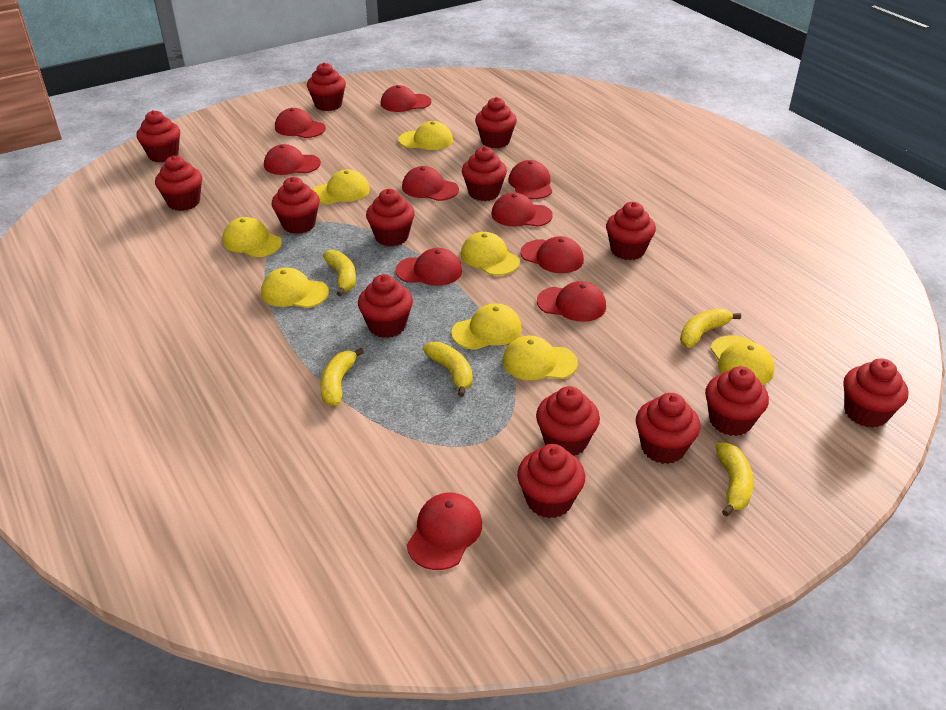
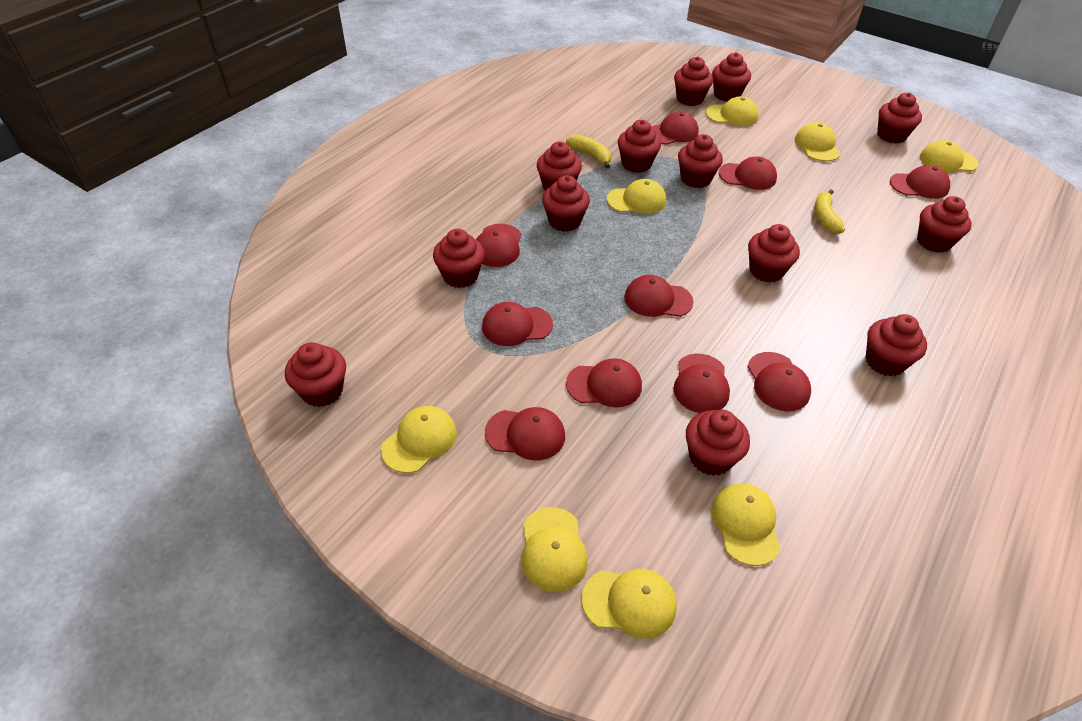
red cupcake: [136,110,180,162] [155,156,202,211] [272,177,320,234] [307,62,346,111] [358,274,413,338] [366,189,415,246] [462,146,507,201] [475,97,517,148] [517,444,585,518] [536,386,600,456] [606,202,656,260] [636,393,700,464] [705,366,769,436] [843,358,908,428] = 14 -> [285,342,346,407] [433,229,485,288] [537,142,582,191] [542,175,590,232] [618,120,661,173] [674,56,713,106] [678,134,723,188] [686,409,750,476] [712,53,751,102] [748,224,800,283] [865,314,927,377] [877,93,922,144] [917,196,972,253] = 13
yellow banana: [320,348,364,406] [323,250,356,296] [423,342,473,397] [680,308,741,348] [716,442,753,517] = 5 -> [566,134,611,169] [814,189,845,234] = 2

